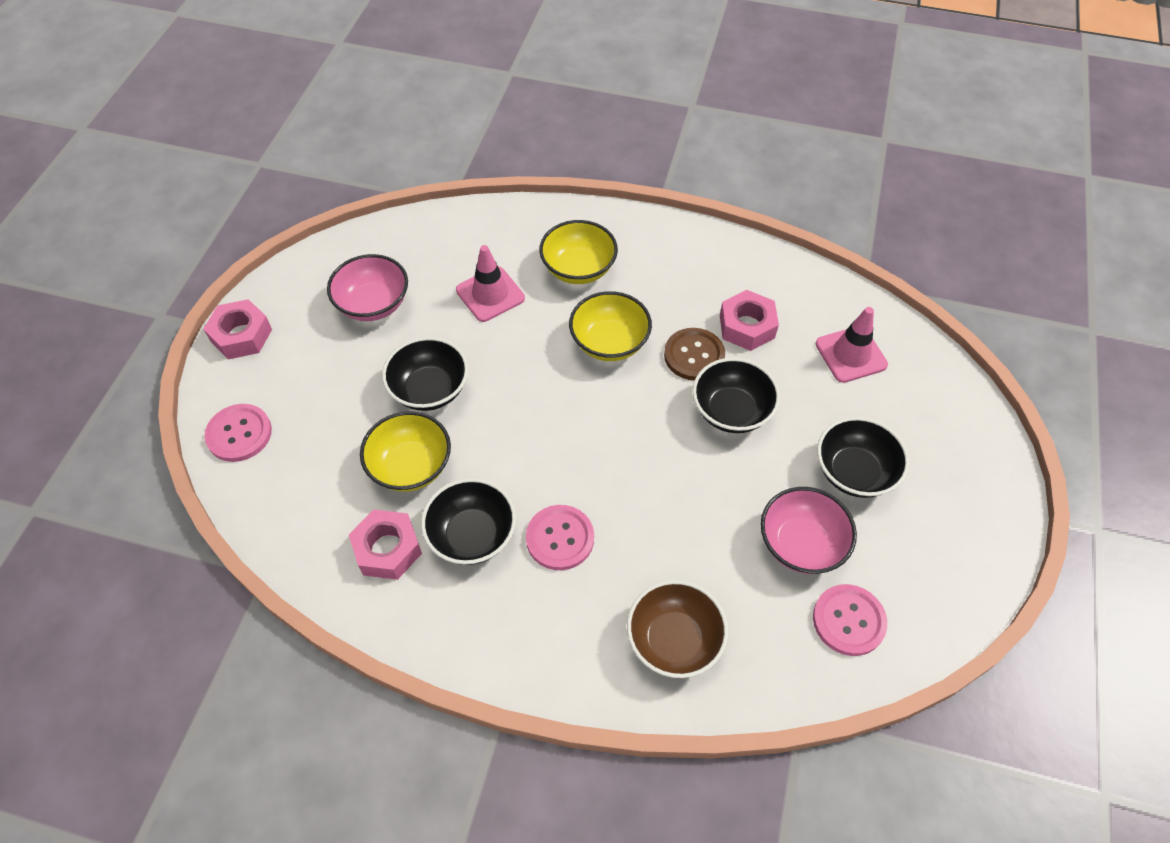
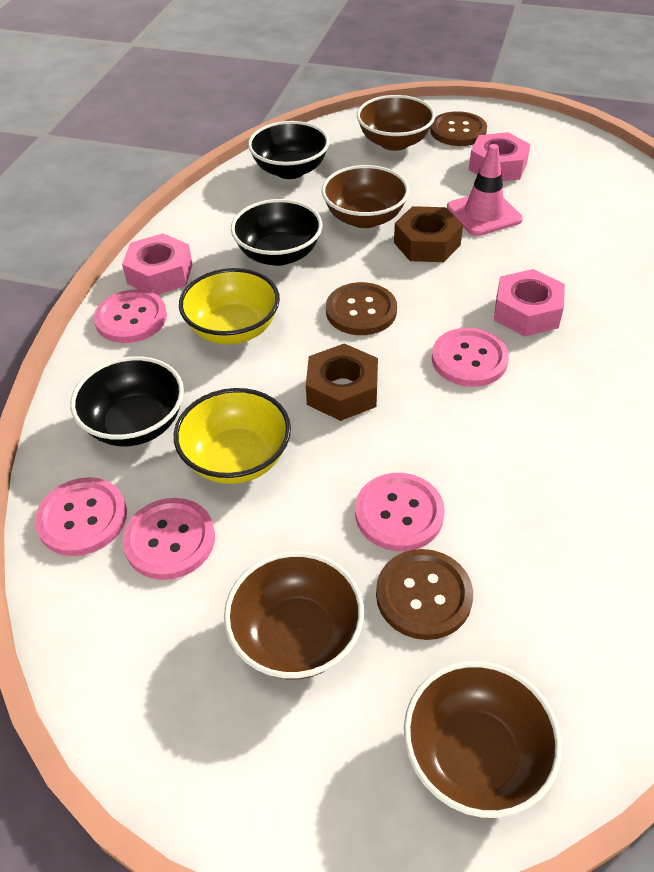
black bowl: [382,337,468,411] [421,478,516,565] [693,358,780,433] [817,417,909,498] = 4 -> [70,356,184,446] [231,199,322,266] [248,121,329,179] = 3
brown bowl: [627,580,728,678] = 1 -> [224,551,364,679] [322,165,409,228] [357,95,435,151] [404,661,562,818] = 4
brown button: [664,328,725,381] = 1 -> [326,282,397,335] [376,549,473,640] [430,111,487,146] = 3
brown nut: none = 0 -> [306,344,378,421] [394,206,463,262] = 2
pink bowl: [327,254,408,321] [761,487,857,574] = 2 -> none = 0
pink button: [204,404,272,462] [526,505,594,570] [813,584,887,656] = 3 -> [35,477,127,556] [94,290,167,343] [122,498,215,580] [355,473,445,551] [432,328,509,387] = 5
pink traffic cone: [456,245,525,322] [816,307,888,383] = 2 -> [447,144,523,236] = 1
yellow bowl: [360,411,451,492] [539,220,618,284] [569,291,652,361] = 3 -> [174,388,291,484] [179,268,280,344] = 2

